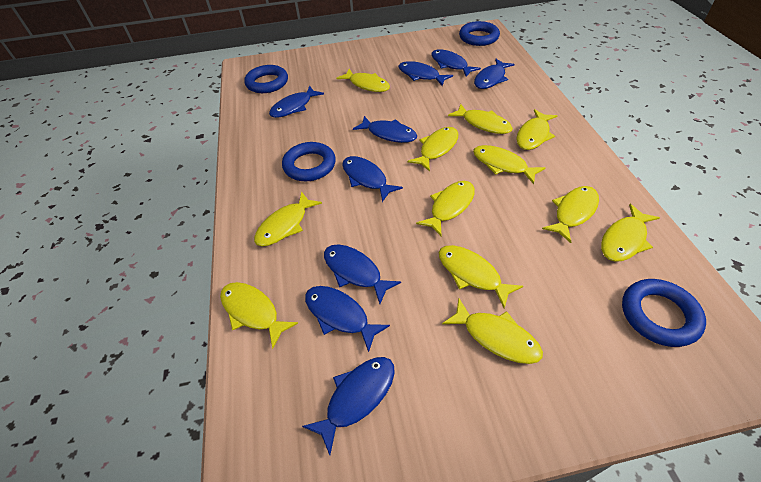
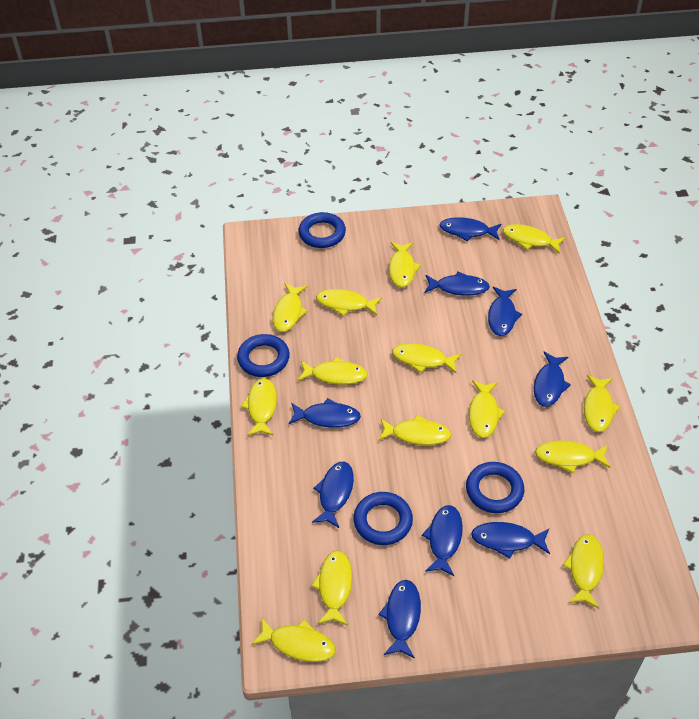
yellow fish: [220,282,298,349] [254,191,322,246] [336,69,390,92] [407,127,459,172] [416,181,475,236] [438,245,523,308] [442,299,543,364] [448,104,513,134] [473,145,545,184] [517,109,557,150] [542,186,599,243] [601,204,660,262] = 12 -> [241,378,277,436] [251,618,336,662] [272,283,308,332] [298,357,368,385] [311,550,352,626] [316,289,382,316] [378,415,452,445] [389,242,421,287] [392,343,461,373] [469,380,505,438] [503,224,566,253] [535,441,610,473] [563,534,604,609] [584,375,620,432] = 14

